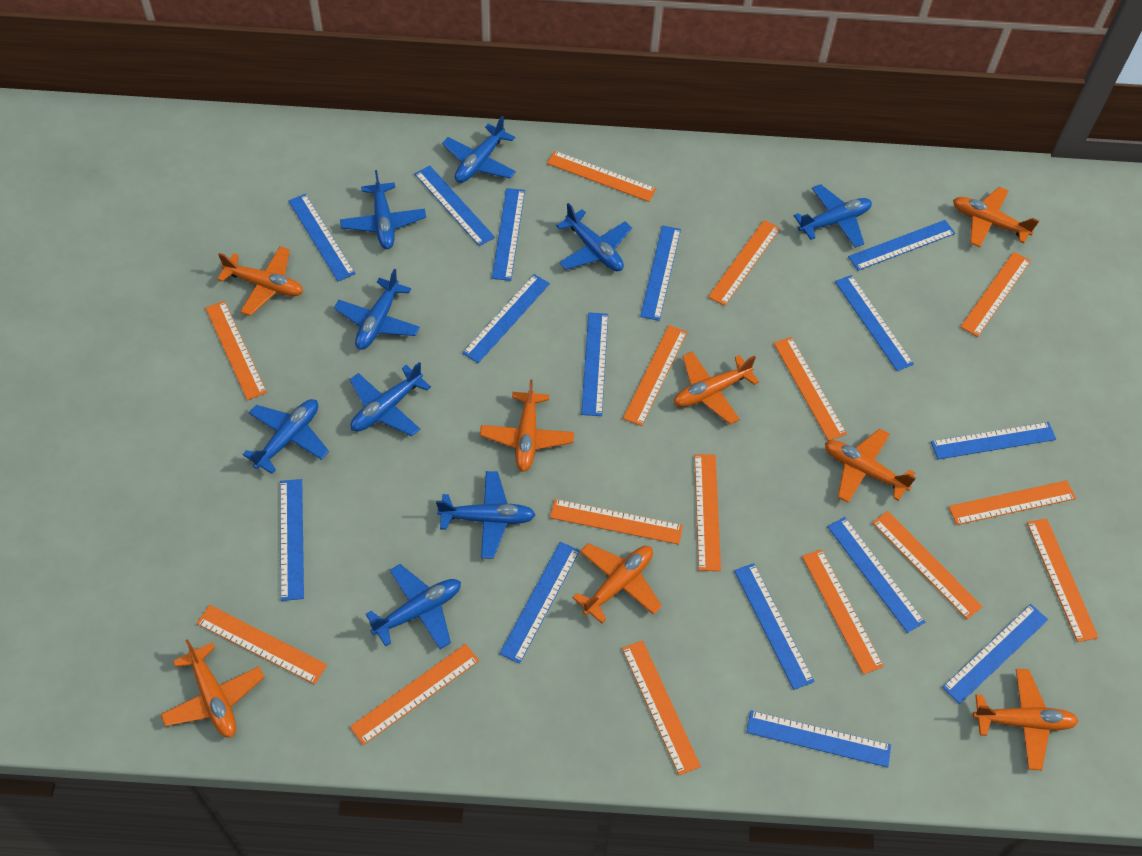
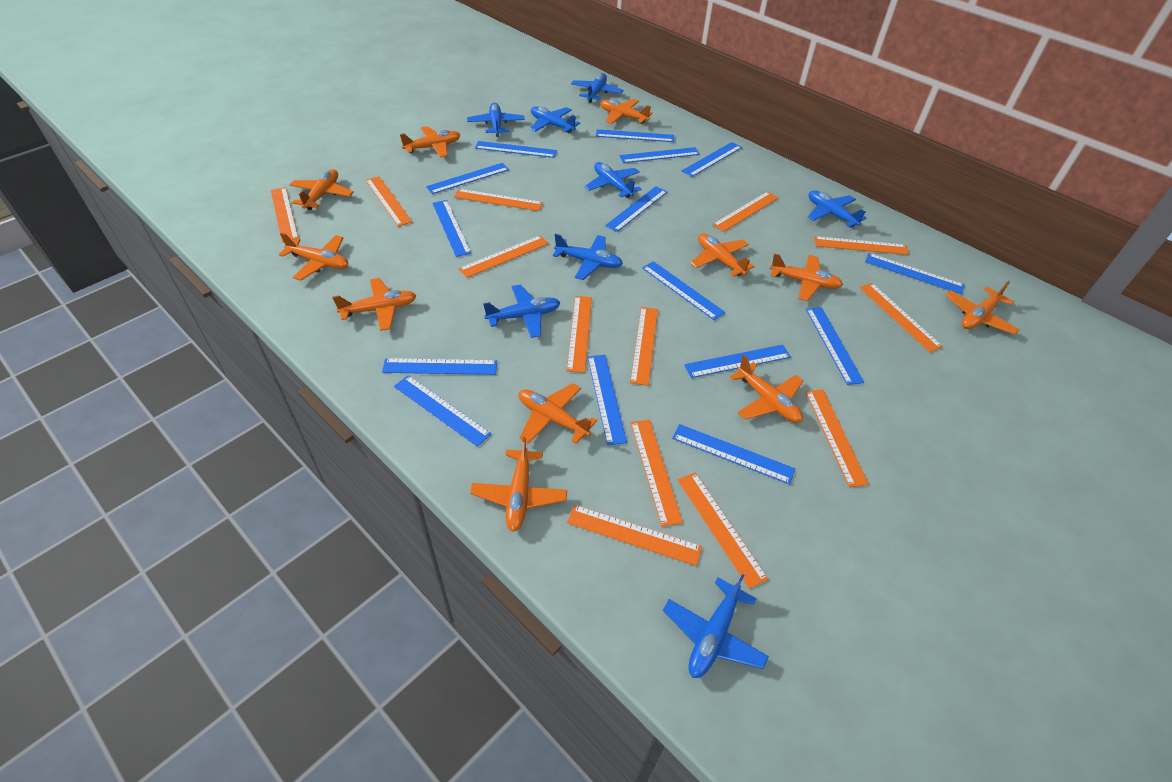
blue plane: [242,399,329,474] [334,269,420,350] [340,170,426,249] [350,362,431,436] [366,564,461,649] [436,471,536,559] [442,116,516,183] [556,203,632,271] [794,184,872,248] = 9 -> [467,103,525,137] [483,284,561,338] [530,106,580,134] [553,234,623,280] [571,73,623,103] [585,162,642,198] [663,574,769,678] [808,190,867,228] = 8
orange plane: [160,639,264,738] [217,246,303,316] [480,379,574,472] [572,543,662,623] [674,352,759,424] [825,429,916,503] [953,187,1039,247] [973,669,1079,770] = 8 -> [279,233,349,281] [290,169,354,210] [333,278,416,331] [400,126,460,157] [470,436,567,532] [519,383,597,444] [600,99,652,124] [690,233,755,277] [730,355,803,423] [770,253,843,301] [945,281,1020,335] = 11
orange ruler: [196,605,327,684] [205,301,267,400] [350,644,479,745] [547,151,656,202] [550,499,683,545] [622,640,701,776] [623,325,687,426] [694,454,721,571] [708,220,780,306] [774,337,847,441] [802,549,884,674] [872,511,983,619] [948,480,1076,525] [960,252,1031,337] [1027,518,1099,642] = 15 -> [271,187,298,242] [366,176,412,227] [454,189,543,211] [459,235,549,278] [567,296,592,373] [567,505,702,566] [630,307,658,386] [631,420,683,527] [678,472,768,589] [712,191,778,232] [805,390,869,487] [814,236,909,255] [859,283,943,352] = 13

